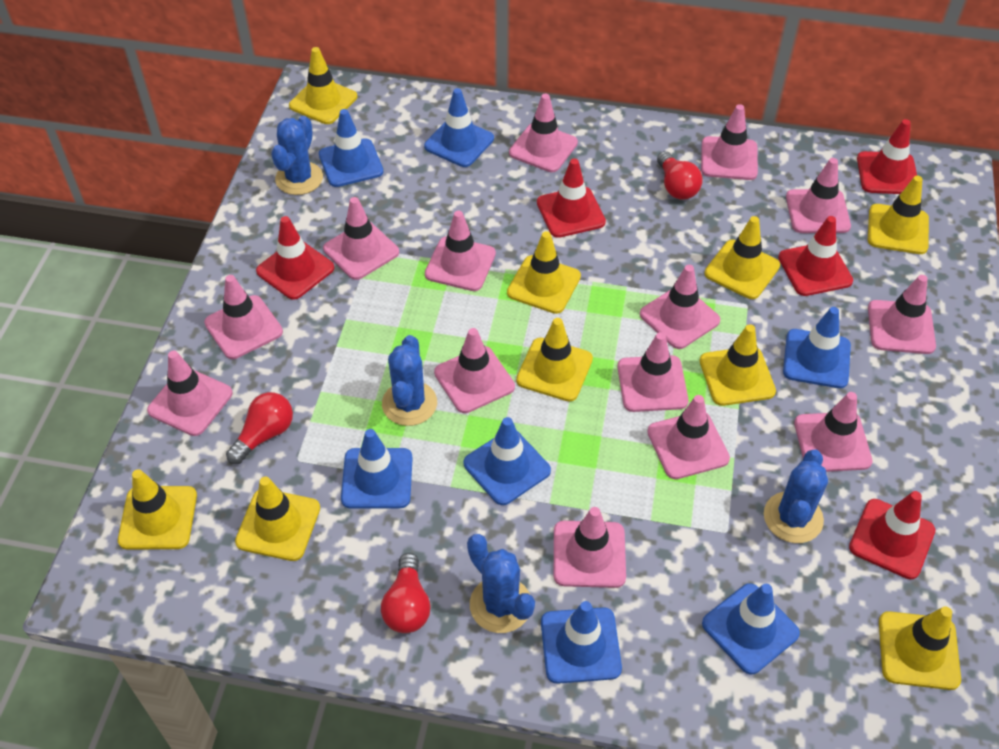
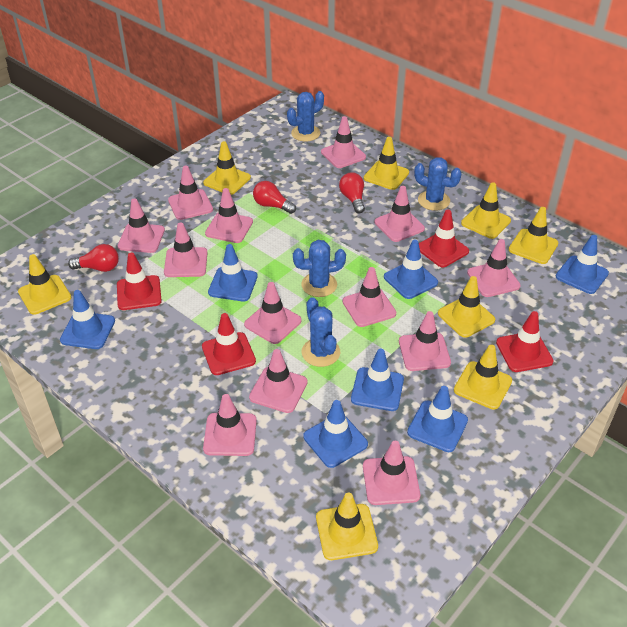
pink traffic cone: [147,350,233,436] [204,275,283,359] [323,197,399,280] [425,211,496,291] [434,328,515,413] [509,94,578,172] [554,507,626,588] [617,332,688,412] [640,265,720,349] [647,395,730,479] [701,104,758,180] [786,158,851,233] [794,392,872,472] [868,275,936,354] = 14 -> [118,198,165,253] [164,222,208,277] [168,166,213,220] [203,394,257,456] [205,188,253,243] [244,282,302,344] [249,349,308,413] [321,116,366,168] [342,267,396,327] [363,441,420,505] [374,186,425,242] [399,311,451,371] [467,239,521,297] = 13
red traffic cone: [256,216,334,300] [537,158,606,238] [778,216,853,296] [849,491,935,579] [857,119,917,194] = 5 -> [117,252,162,310] [202,313,256,375] [419,210,469,267] [496,311,554,372] = 4
yellow traffic cone: [118,469,197,549] [235,477,320,561] [289,47,357,124] [507,231,581,314] [516,318,593,402] [700,324,776,406] [704,216,780,299] [868,176,929,254] [879,606,961,690] = 9 -> [18,254,71,315] [203,141,251,195] [316,493,378,560] [364,137,409,190] [438,276,495,338] [454,345,512,410] [461,182,511,239] [509,207,559,264] = 8

